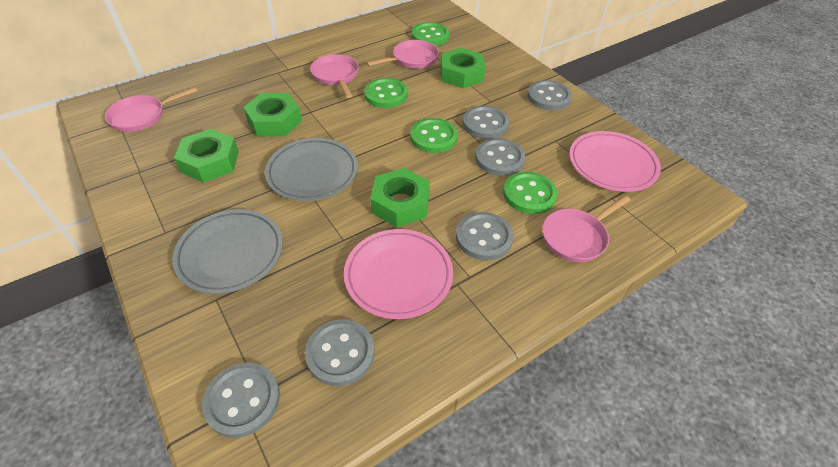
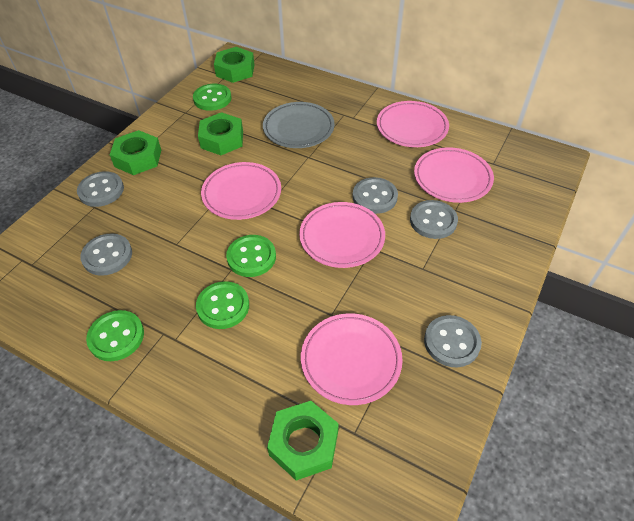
grey button: [202,363,280,438] [305,319,375,386] [456,212,514,260] [463,106,509,139] [475,138,525,176] [527,80,572,110] = 6 -> [77,171,124,207] [80,233,132,276] [352,177,398,214] [410,200,458,239] [424,315,482,367] = 5
grey plate: [172,209,283,294] [265,138,358,201] = 2 -> [263,102,334,148] = 1
pink pan: [105,87,197,132] [310,54,359,98] [366,40,439,69] [542,195,630,262] = 4 -> none = 0
pink plate: [344,229,453,319] [569,131,661,192] = 2 -> [201,162,281,220] [299,202,385,268] [301,313,403,405] [377,101,449,147] [414,147,494,203] = 5

